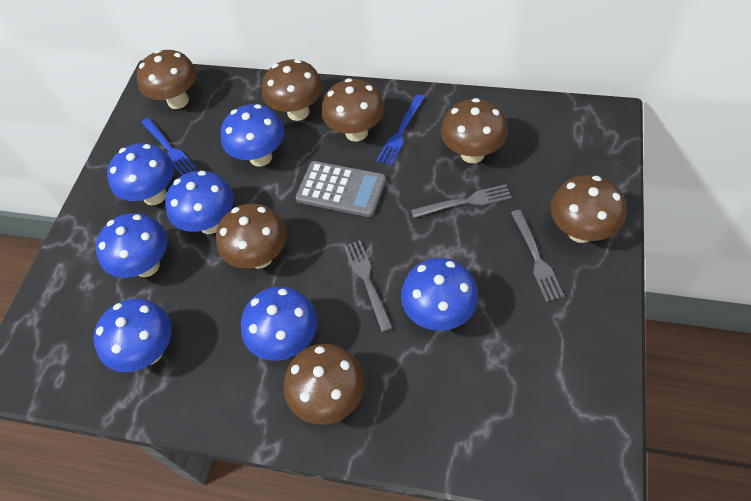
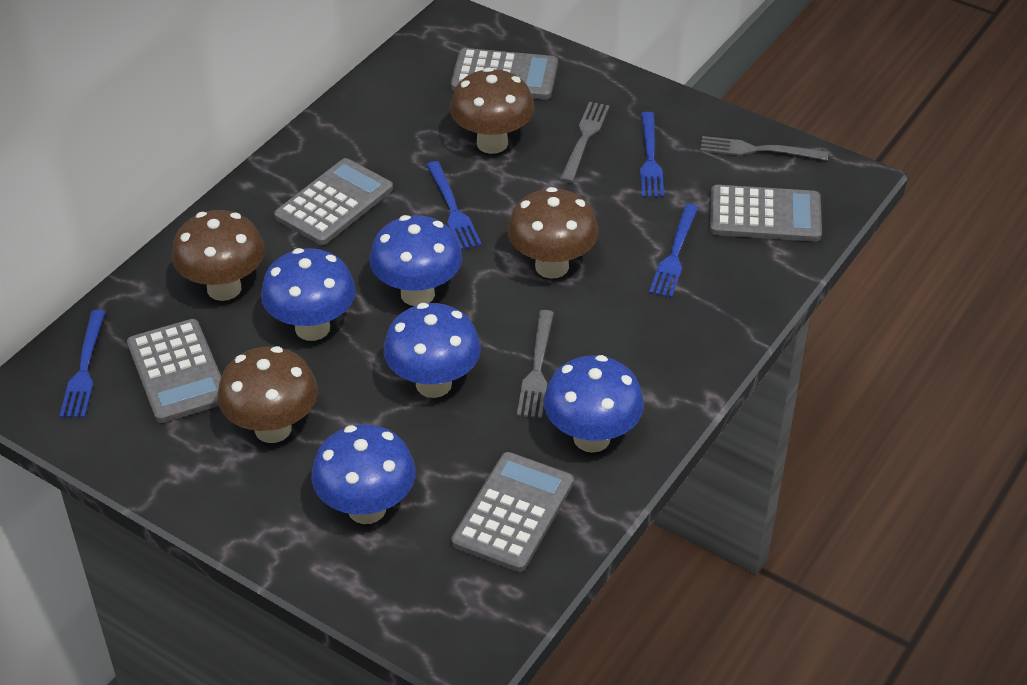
blue fork: [141,118,196,175] [377,95,425,165] = 2 -> [60,310,106,418] [426,161,482,250] [640,112,664,197] [649,204,699,298] = 4
blue mushroom: [94,299,172,372] [95,213,167,278] [107,143,174,205] [165,171,234,234] [221,104,284,167] [241,287,318,361] [401,258,478,331] = 7 -> [261,248,356,341] [311,424,416,524] [369,215,462,306] [383,303,481,398] [544,355,644,453] = 5
brown mushroom: [137,50,197,109] [216,203,287,269] [262,59,323,121] [284,344,365,425] [321,78,384,142] [441,98,508,164] [550,175,626,243] = 7 -> [172,210,265,301] [217,346,318,443] [450,67,534,154] [507,187,599,279] = 4
grey calculator: [296,161,386,217] = 1 -> [127,319,221,423] [274,158,393,245] [451,48,558,100] [451,452,574,572] [710,185,822,242] = 5

